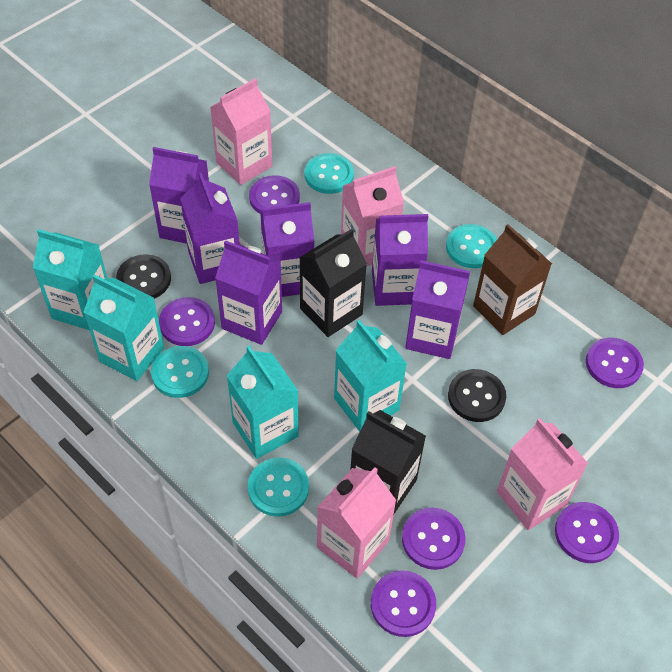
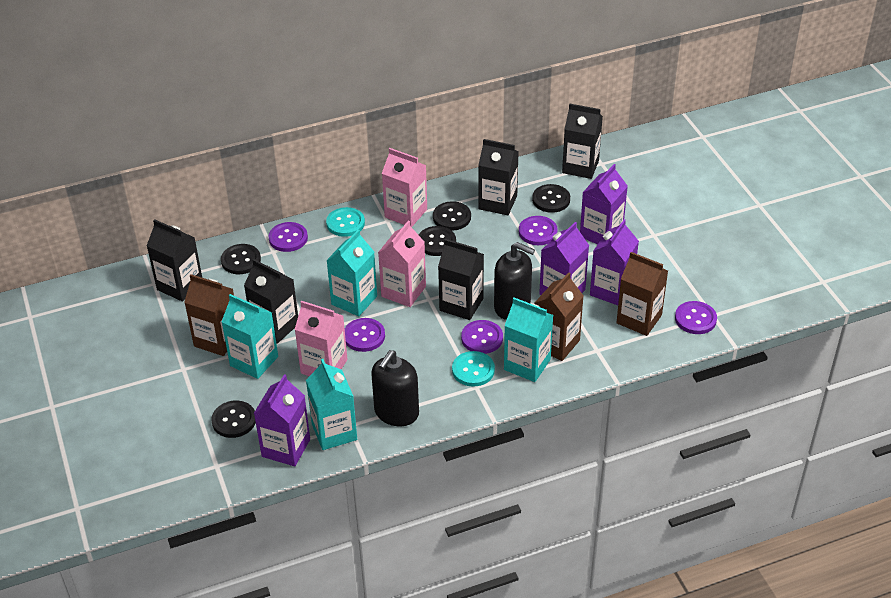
black button: [116,254,171,299] [448,369,506,422] = 2 -> [211,400,256,438] [221,244,261,274] [419,226,456,256] [433,201,471,231] [532,184,570,213] = 5
black carton: [299,229,367,337] [350,410,426,514] = 2 -> [147,219,202,302] [244,259,298,344] [438,239,484,320] [479,139,518,215] [562,104,603,179] = 5
black soap dispenser: none = 0 -> [371,350,419,426] [494,242,535,320] = 2
brown carton: [473,224,552,335] = 1 -> [184,274,234,356] [535,272,584,361] [616,252,668,336] = 3
pink carton: [210,78,272,185] [317,467,397,579] [341,166,404,267] [497,418,588,530] = 4 -> [294,301,348,376] [378,221,426,307] [382,148,427,227] = 3
purple button: [159,297,215,346] [249,175,300,214] [371,570,436,637] [402,508,466,570] [555,502,619,563] [586,338,644,388] = 6 -> [268,222,308,252] [345,318,385,352] [461,320,503,354] [519,216,558,245] [675,301,717,334] = 5
purple carton: [149,147,209,244] [180,173,240,284] [215,240,282,345] [260,202,314,297] [372,214,428,306] [405,260,470,359] = 6 -> [254,374,310,466] [539,222,589,295] [580,164,628,244] [590,219,639,305] = 4
turquoise button: [151,346,209,398] [248,458,309,517] [305,153,354,194] [446,224,497,268] = 4 -> [326,207,365,237] [452,351,495,387] = 2

